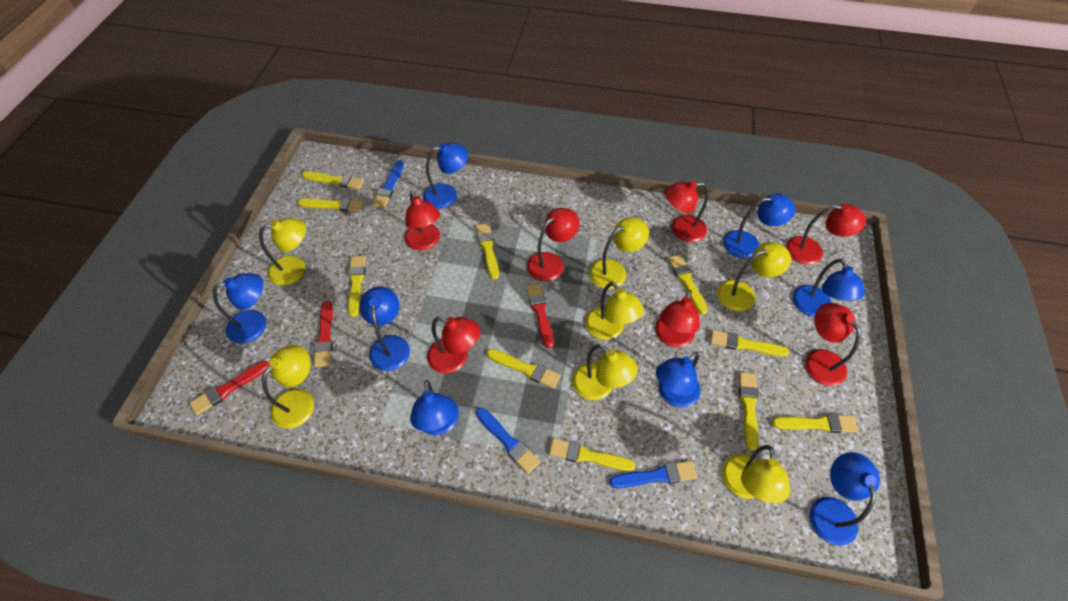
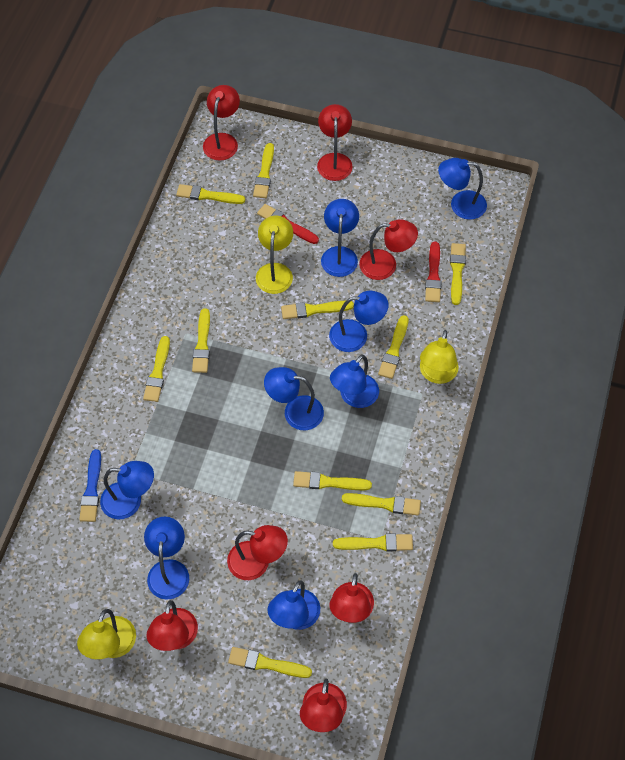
blue brush: [372,160,404,208] [476,408,540,474] [609,461,697,488] = 3 -> [79,449,101,522] = 1
red brush: [190,361,269,415] [314,300,333,367] [526,283,554,348] = 3 -> [257,204,319,244] [425,242,442,302] = 2
yellow brush: [298,198,364,212] [302,171,364,190] [348,256,366,317] [475,223,499,279] [486,349,561,389] [549,438,635,471] [668,254,708,315] [710,330,789,357] [739,372,758,451] [772,414,858,433] = 10 -> [143,336,170,402] [176,184,245,204] [192,308,210,373] [228,647,312,678] [253,143,274,198] [281,301,354,319] [293,471,372,490] [333,533,413,551] [342,493,421,516] [378,315,408,379] [450,243,466,305] = 11
yellow lamp: [259,218,306,286] [262,345,314,429] [572,344,638,400] [585,282,644,340] [589,217,649,289] [717,242,791,311] [722,445,790,503] = 7 -> [77,609,136,659] [256,216,293,294] [420,330,459,384] = 3

